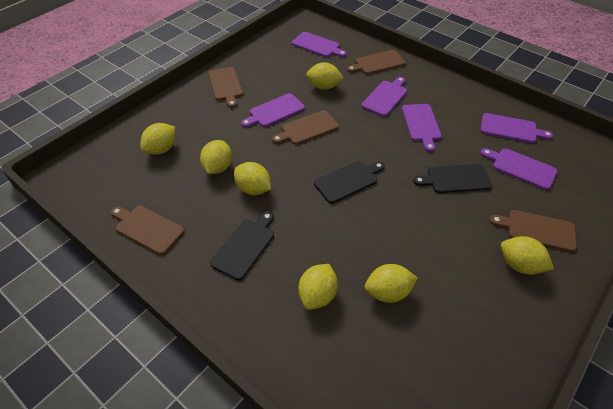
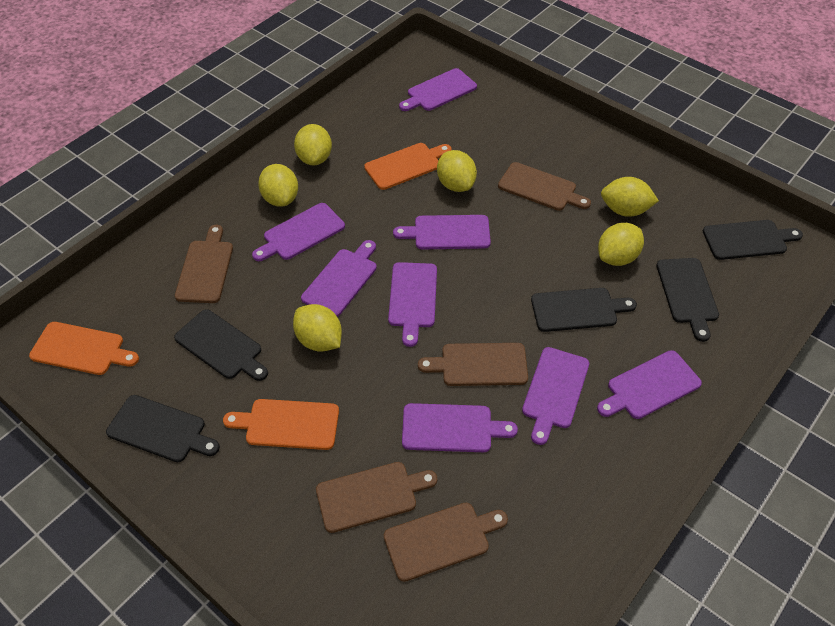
black cutting board: [210,211,274,280] [314,161,385,204] [413,164,492,193] = 3 -> [106,395,220,462] [174,309,268,381] [531,288,637,332] [656,258,719,342] [703,220,803,260] = 5
orange cutting board: none = 0 -> [29,322,139,375] [223,399,339,450] [364,143,452,190] = 3
purple cutting board: [241,93,305,127] [292,32,347,57] [361,77,407,117] [402,104,442,152] [480,148,558,190] [481,113,553,143] = 6 -> [252,203,345,261] [301,240,377,317] [388,262,437,347] [393,215,491,249] [399,68,477,111] [402,403,518,452] [522,347,589,445] [597,350,702,419] = 8
yellow lemon: [140,123,175,155] [200,140,232,174] [234,162,271,195] [298,264,338,310] [306,62,344,90] [365,264,418,303] [501,236,554,275] = 7 -> [258,164,298,207] [293,304,342,352] [294,124,332,165] [437,150,477,192] [598,223,644,266] [601,177,659,217] = 6

